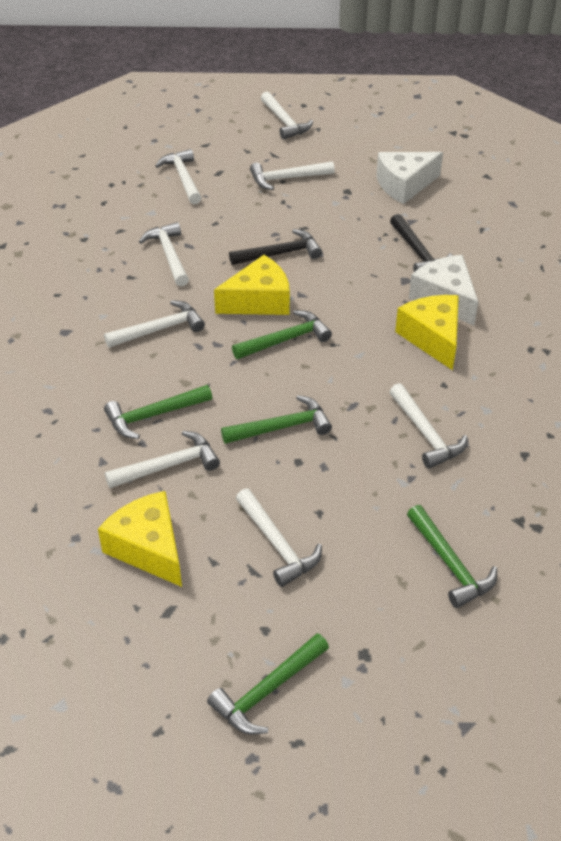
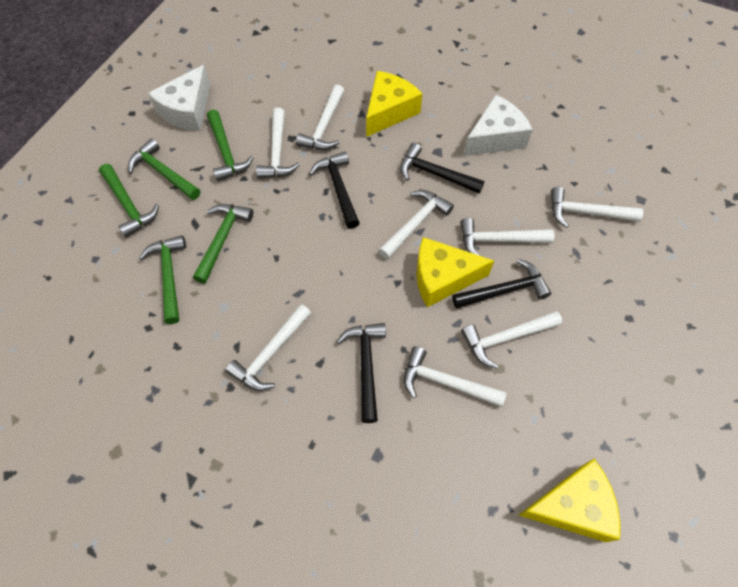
black hammer: [229,229,322,265] [390,214,452,272] = 2 -> [309,151,359,229] [337,323,386,423] [400,143,485,194] [452,259,551,309] = 4

